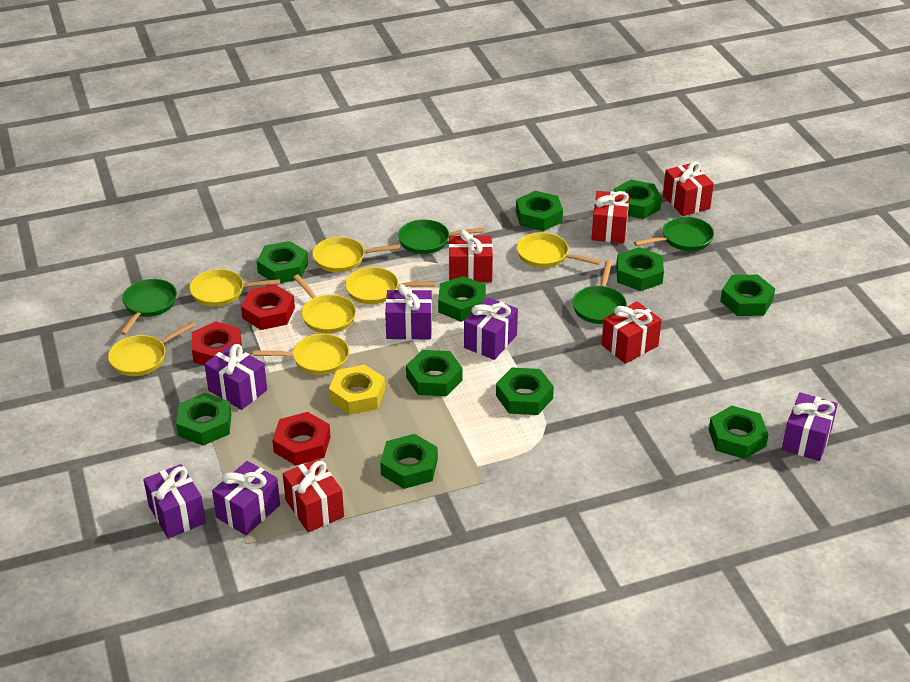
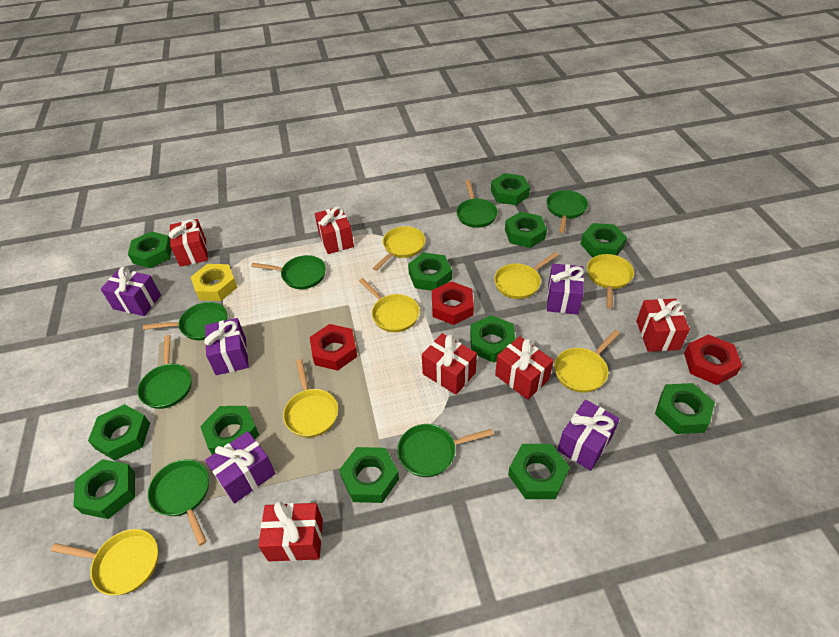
green nut: [176,393,231,446] [257,241,308,283] [380,434,438,489] [406,350,463,396] [438,276,486,322] [496,368,554,415] [516,191,563,231] [614,180,662,219] [616,247,664,291] [709,406,769,459] [720,275,775,316] = 11 -> [73,459,135,519] [88,404,150,461] [128,231,172,268] [200,406,259,455] [339,447,399,503] [408,252,452,291] [470,315,515,363] [491,173,530,205] [505,212,547,248] [508,444,570,499] [581,223,627,257] [655,383,715,434] = 12
green pan: [120,279,177,335] [398,219,485,254] [572,260,627,324] [634,217,714,251] = 4 -> [138,335,192,409] [143,302,227,340] [148,459,209,546] [251,255,326,289] [397,424,493,477] [456,180,498,228] [547,190,588,233] = 7
purple gift: [143,464,206,539] [204,344,267,410] [212,461,280,535] [385,284,432,340] [464,297,518,360] [782,392,838,461] = 6 -> [101,266,161,316] [204,318,249,375] [205,431,276,504] [547,264,584,315] [557,400,620,471] = 5
red gift: [283,458,344,532] [449,230,493,282] [592,191,629,243] [601,301,662,364] [663,162,714,216] = 5 -> [169,219,208,267] [258,502,323,561] [315,206,354,254] [422,333,477,395] [495,336,554,400] [636,298,690,352] = 6

